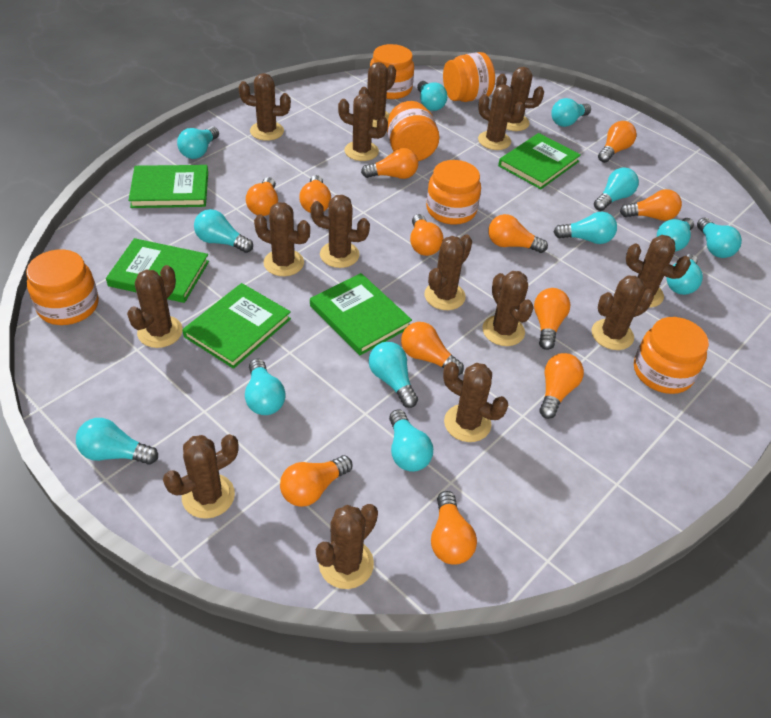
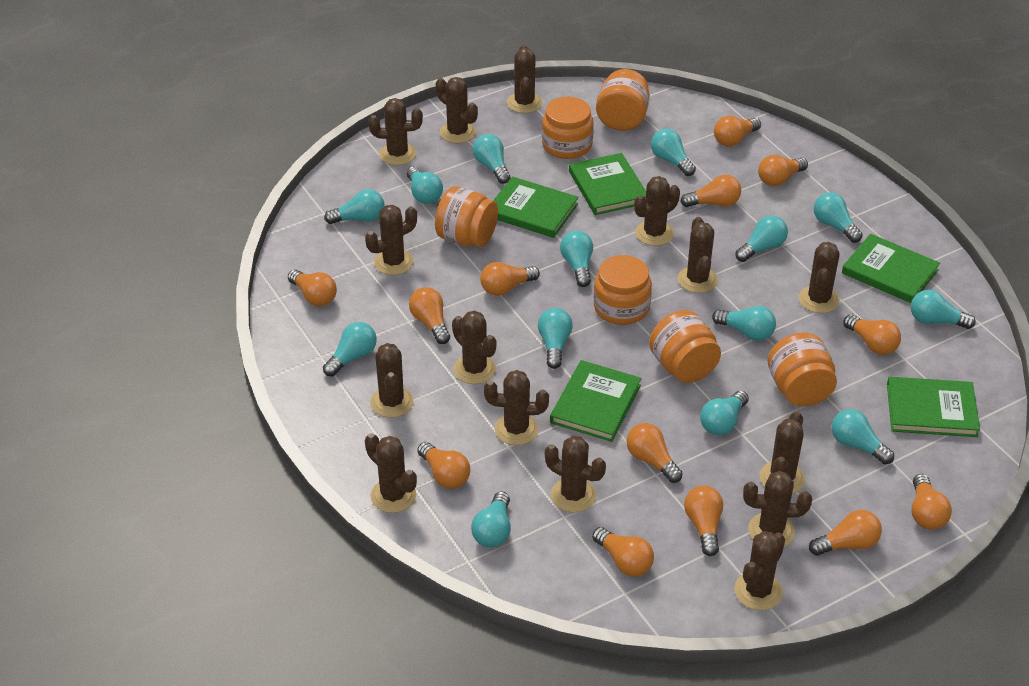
orange light bulb: [246,177,278,216] [280,455,352,507] [299,175,331,213] [361,148,418,179] [401,322,464,376] [410,214,443,256] [431,491,477,565] [488,214,548,253] [534,288,570,350] [539,353,584,419] [598,121,637,163] [620,189,682,221] = 12 -> [288,270,337,306] [409,287,450,344] [417,442,470,489] [480,262,540,296] [592,527,654,577] [626,423,683,483] [680,175,741,207] [684,485,723,556] [714,116,761,147] [758,155,808,186] [809,510,882,556] [843,314,901,355] [912,474,952,530] = 13
turquoise light bulb: [76,418,158,465] [177,126,219,159] [194,209,253,253] [245,359,286,415] [369,342,418,408] [389,409,433,472] [417,81,447,111] [551,98,591,127] [554,212,617,244] [594,168,639,211] [657,218,694,251] [667,254,703,295] [697,217,742,258] = 13 -> [323,322,377,377] [324,189,385,224] [407,167,443,204] [471,491,511,548] [473,134,510,184] [538,308,573,369] [560,231,593,287] [651,129,696,176] [700,391,749,435] [712,306,776,341] [735,216,788,262] [814,192,863,243] [832,409,894,464] [911,290,976,329] = 14

